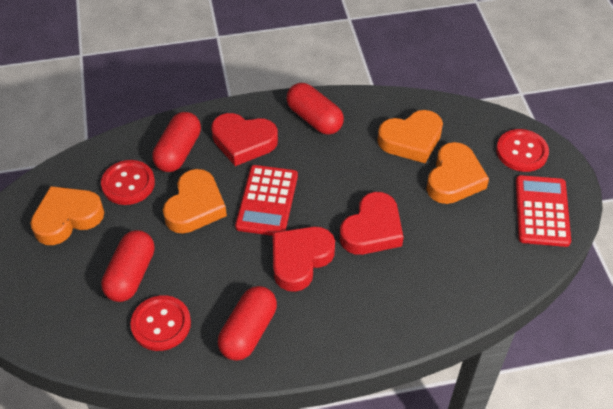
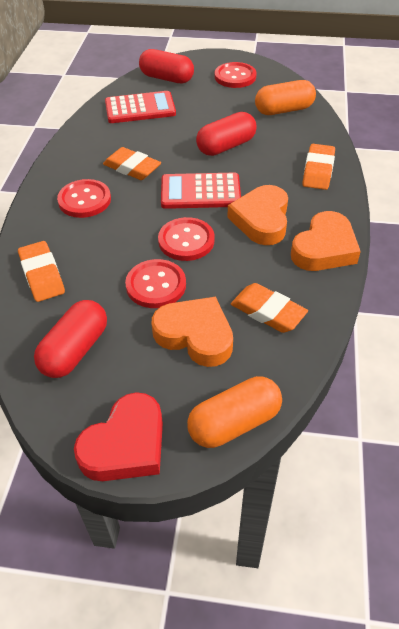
orange capsule: none = 0 -> [187,376,282,448] [255,80,316,115] = 2
orange eraser: none = 0 -> [18,241,65,302] [103,147,161,180] [231,283,308,333] [302,144,335,190] = 4
orange heart: [30,186,104,245] [163,169,227,234] [377,110,443,163] [427,142,489,204] = 4 -> [152,297,233,367] [227,185,288,245] [291,211,361,271] = 3
red button: [101,160,155,205] [130,295,191,351] [496,129,549,172] = 3 -> [57,179,111,218] [125,259,186,308] [158,217,215,261] [215,62,257,88] = 4
red capsule: [101,230,155,302] [152,112,201,172] [218,286,277,361] [286,83,344,135] = 4 -> [34,300,107,378] [139,49,194,83] [196,112,257,156] = 3
red heart: [211,113,278,166] [273,226,335,292] [340,192,404,255] = 3 -> [74,392,163,481] = 1

